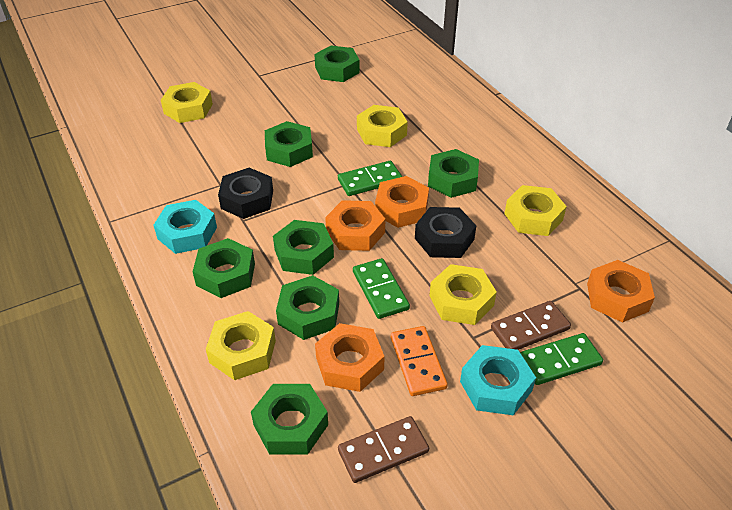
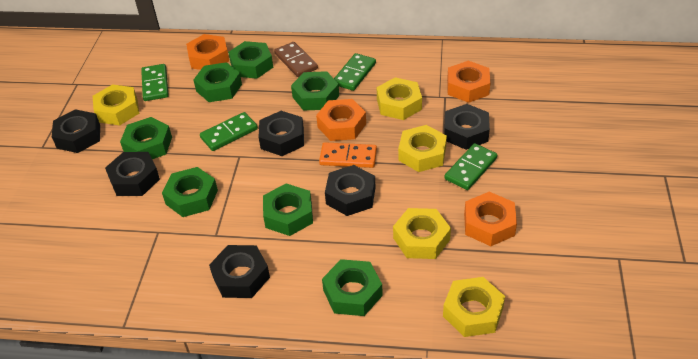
black nut: [218,168,273,219] [415,207,476,258] = 2 -> [52,109,100,153] [105,152,160,196] [209,245,270,298] [259,111,304,156] [325,165,376,216] [444,104,490,150] = 6
brown domino: [338,416,429,483] [491,301,571,350] = 2 -> [274,42,318,77] = 1
green domino: [338,161,402,196] [353,258,410,319] [520,333,603,385] = 3 -> [141,64,169,101] [200,112,258,151] [334,53,376,91] [444,143,497,190] = 4
turquoise nut: [154,200,217,254] [460,345,536,415] = 2 -> none = 0

